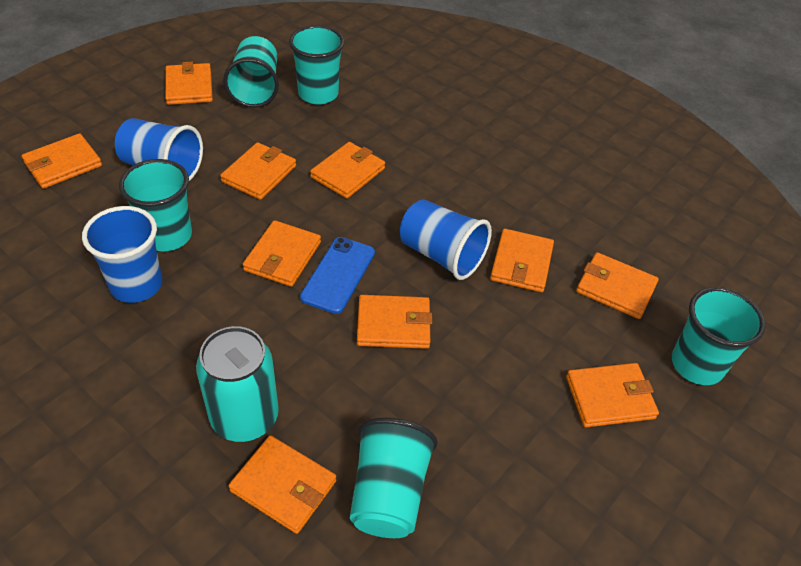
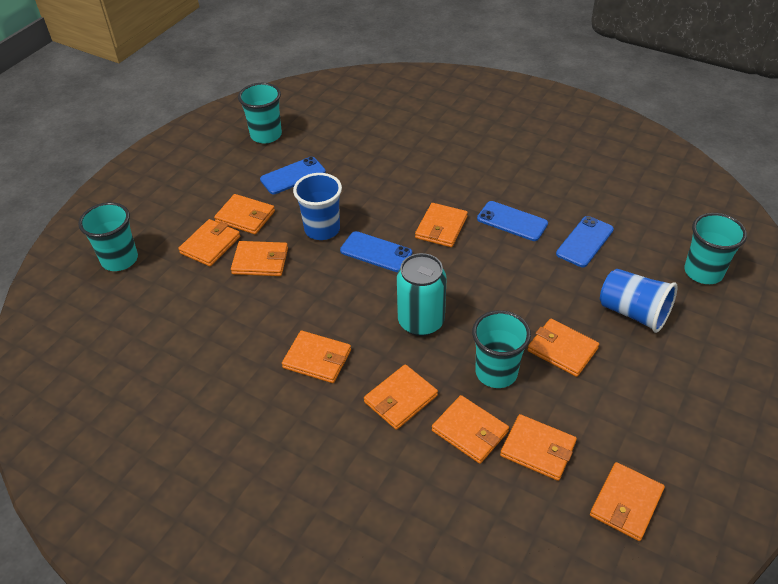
blue cup: [82,206,162,303] [115,118,203,181] [400,199,492,280] = 3 -> [293,173,342,240] [600,269,678,333] = 2
blue phone: [300,237,375,314] = 1 -> [260,157,326,194] [340,231,412,272] [477,201,548,241] [556,216,614,267] = 4
turquoise cup: [119,159,192,251] [223,36,279,108] [289,25,344,104] [350,418,438,538] [672,287,766,385] = 5 -> [78,202,138,271] [238,83,282,144] [472,310,531,388] [684,213,747,284] = 4

